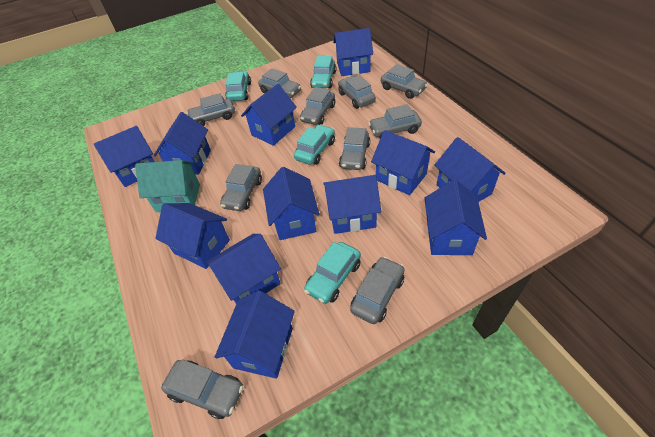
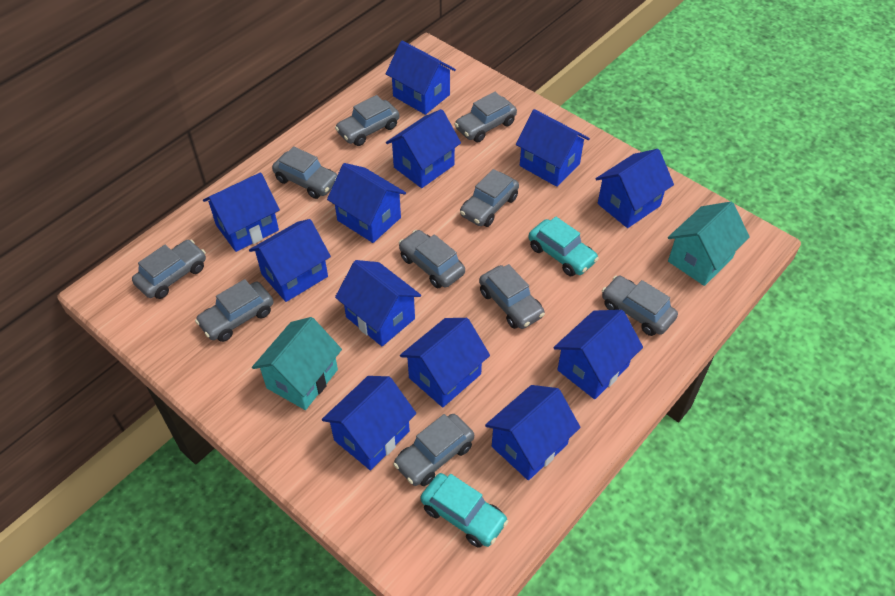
turquoise car: [225,71,251,101] [294,124,335,165] [304,242,361,304] [310,56,336,88] = 4 -> [421,473,508,548] [529,217,599,276] = 2
turquoise house: [135,160,200,212] = 1 -> [252,317,342,410] [668,202,750,286] = 2

